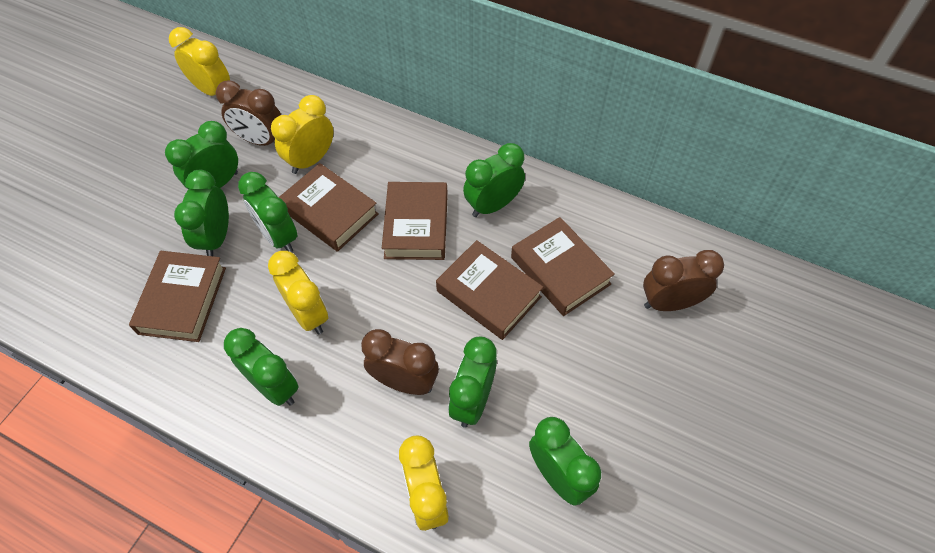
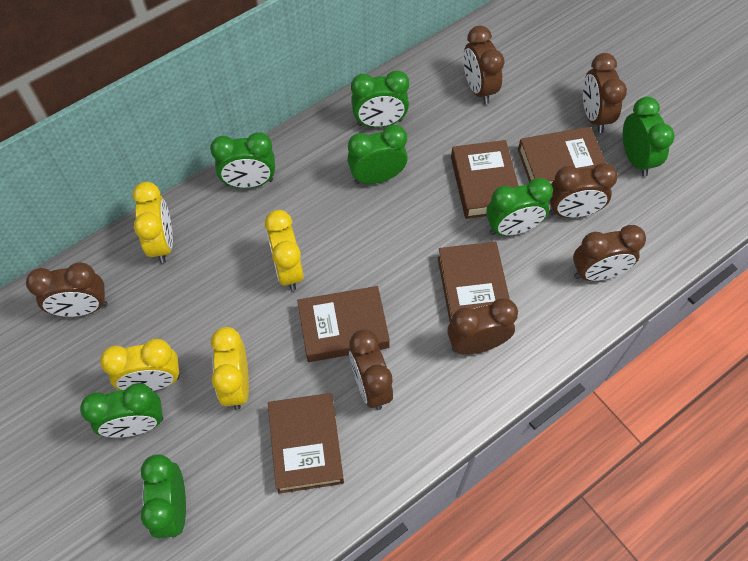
brown clock: [216,80,281,146] [361,329,439,395] [643,250,724,311] = 3 -> [26,262,108,317] [349,329,393,410] [447,298,518,355] [463,26,505,104] [549,163,618,218] [573,225,646,281] [583,53,627,133] = 7

